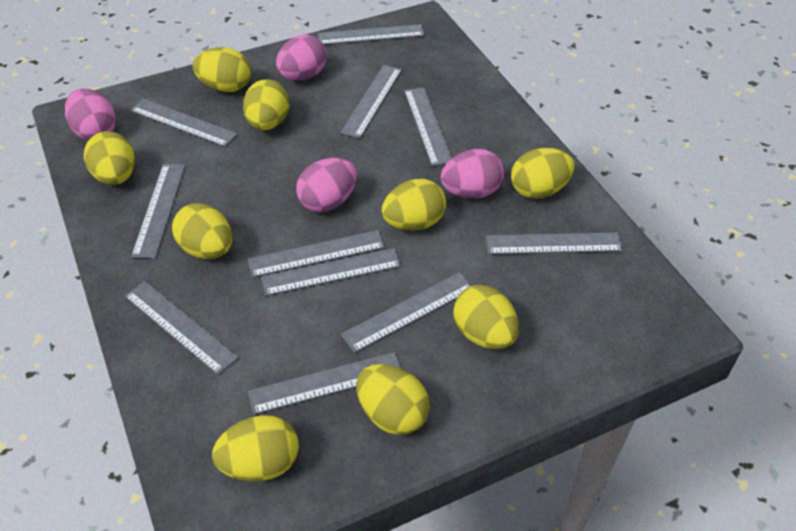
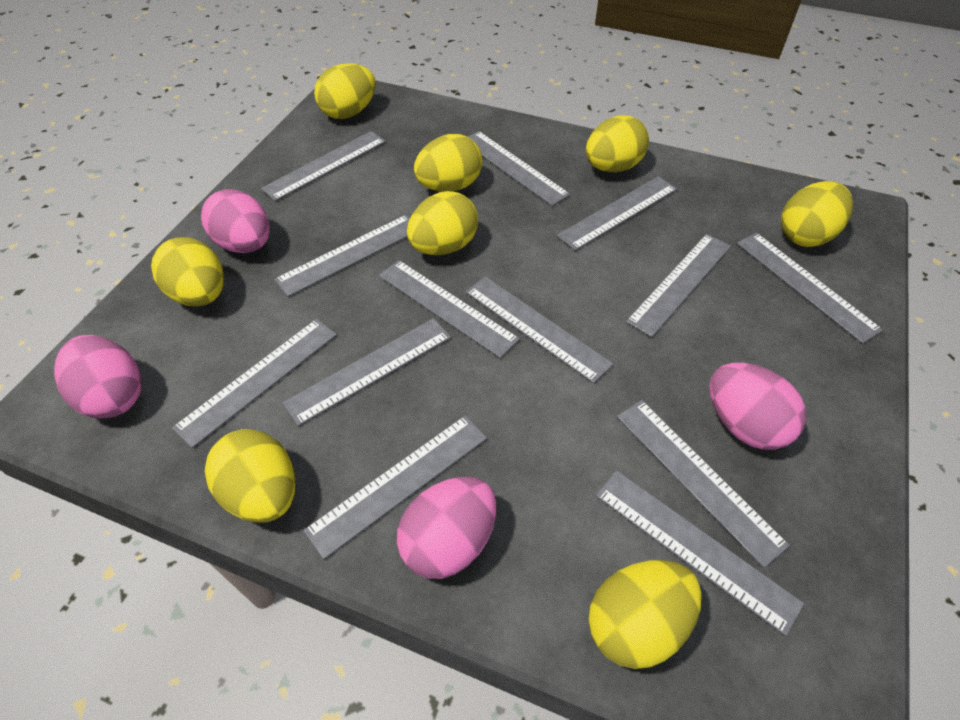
grey ruler: [124,281,239,375] [130,99,238,147] [131,164,185,259] [247,230,385,278] [248,352,402,415] [261,248,401,296] [318,24,425,45] [340,65,402,138] [341,272,472,353] [404,87,452,166] [486,232,623,255] = 11 -> [172,319,337,448] [261,131,386,201] [274,215,410,297] [282,318,451,426] [303,415,487,559] [379,260,520,358] [466,276,613,383] [468,131,570,206] [557,176,677,251] [596,470,804,636] [617,400,790,568] [626,234,731,337] [737,233,883,344] = 13
yellow egg: [84,131,135,185] [172,203,232,259] [193,47,251,92] [212,415,299,481] [243,79,290,130] [356,364,430,435] [382,179,446,231] [453,285,519,349] [511,148,575,199] = 9 -> [151,237,224,306] [205,429,295,523] [314,63,376,119] [407,191,478,255] [414,134,482,192] [586,115,649,172] [588,560,702,669] [781,181,853,247] = 8

